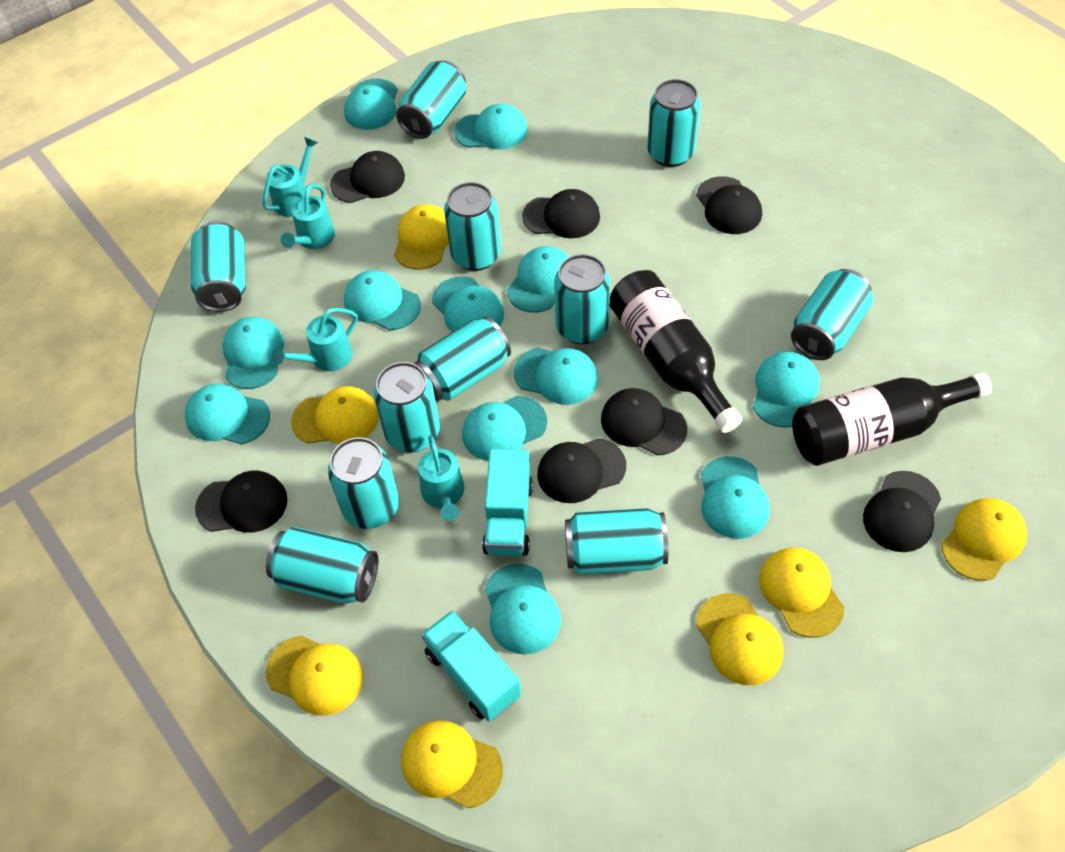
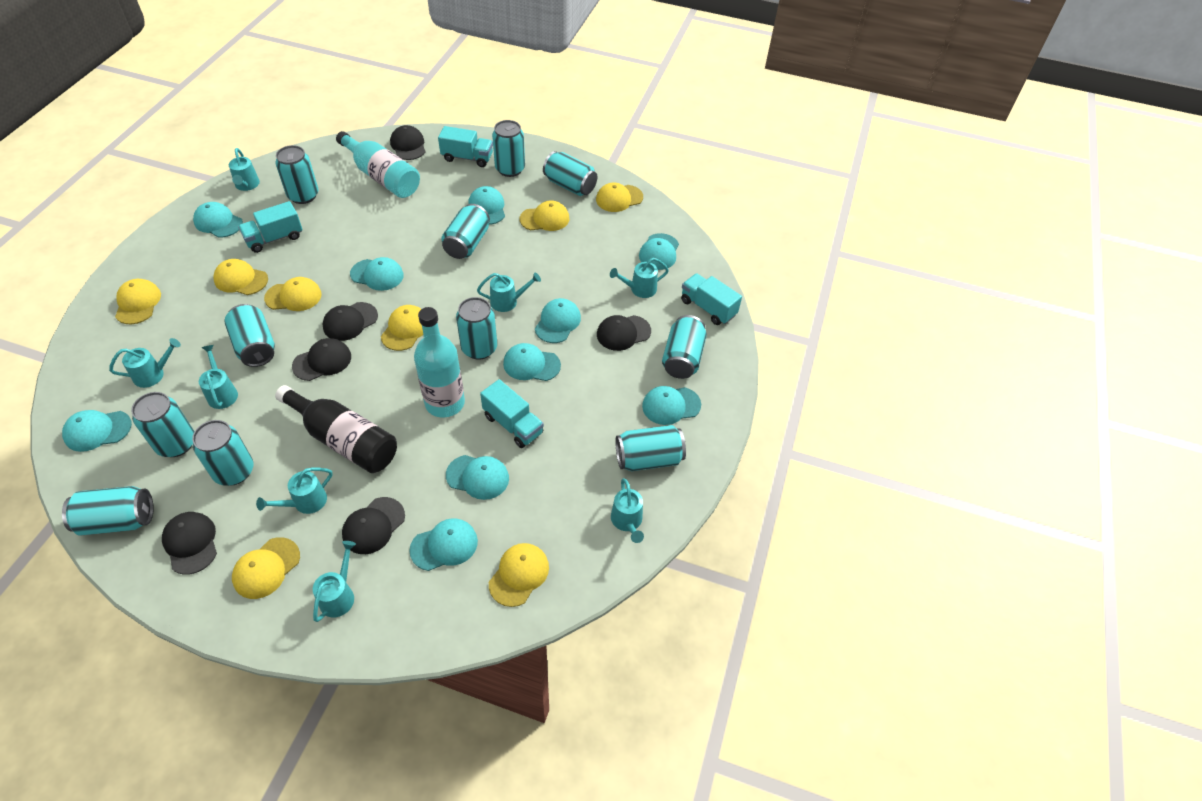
black bottle: [610,270,742,433] [792,372,992,466] = 2 -> [275,385,397,473] = 1
black cap: [195,470,288,533] [330,151,405,203] [522,189,600,238] [537,438,626,503] [601,388,687,455] [696,176,762,234] [863,471,941,552] = 7 -> [162,512,217,575] [292,338,351,381] [323,302,378,341] [342,497,405,554] [390,125,426,160] [597,315,651,351] = 6
turquoise bottle: none = 0 -> [336,131,420,198] [414,307,465,418] = 2
turquoise cap: [185,383,270,445] [222,317,284,389] [344,79,398,130] [344,270,421,330] [432,276,504,332] [454,104,528,149] [462,396,547,461] [485,563,561,654] [507,246,569,313] [513,348,598,405] [701,456,770,539] [753,352,820,428] = 12 -> [62,410,132,452] [193,202,243,238] [350,257,404,291] [409,518,478,571] [446,455,509,500] [468,186,505,225] [503,343,561,381] [535,298,581,343] [639,233,679,270] [642,386,701,425] = 10
turquoise truck: [421,610,521,722] [482,449,533,556] = 2 -> [238,201,303,253] [438,126,493,167] [480,379,544,448] [681,273,742,325] = 4
turquoise watering can: [263,137,318,217] [272,308,358,371] [280,184,335,249] [418,435,465,521] = 4 -> [109,338,181,388] [199,345,238,409] [229,148,260,191] [256,468,333,514] [313,541,356,622] [477,273,541,312] [610,258,669,298] [611,478,644,543] = 8
yellow cap: [266,635,363,716] [291,386,379,444] [394,204,449,270] [401,720,503,808] [696,593,783,685] [759,547,844,638] [941,498,1027,581] = 7 -> [115,279,161,324] [213,259,268,295] [232,537,300,599] [264,277,322,311] [381,305,423,351] [489,543,549,607] [520,201,569,231] [596,183,643,212] = 8

